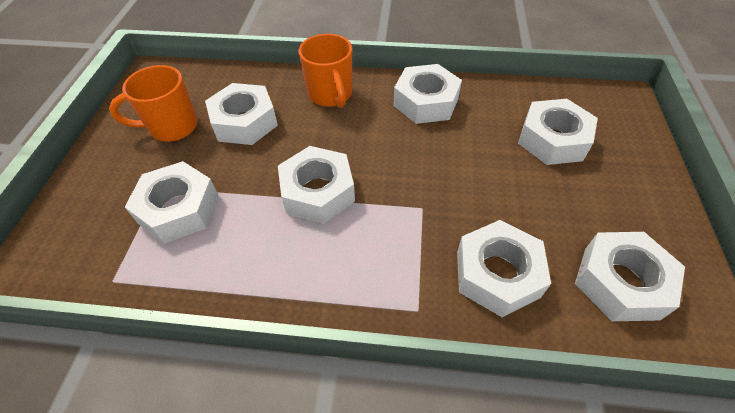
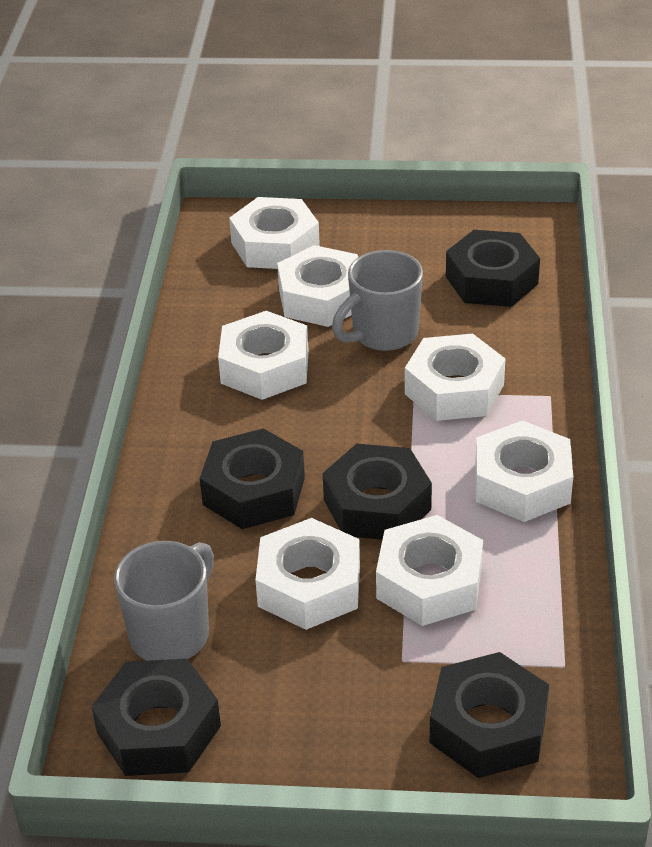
black nut: none = 0 -> [91,658,221,776] [200,428,305,529] [323,444,432,540] [429,652,549,778] [446,230,540,307] = 5
grey mug: none = 0 -> [114,541,214,661] [332,250,423,351] = 2
orange mug: [109,65,198,141] [298,34,352,108] = 2 -> none = 0

